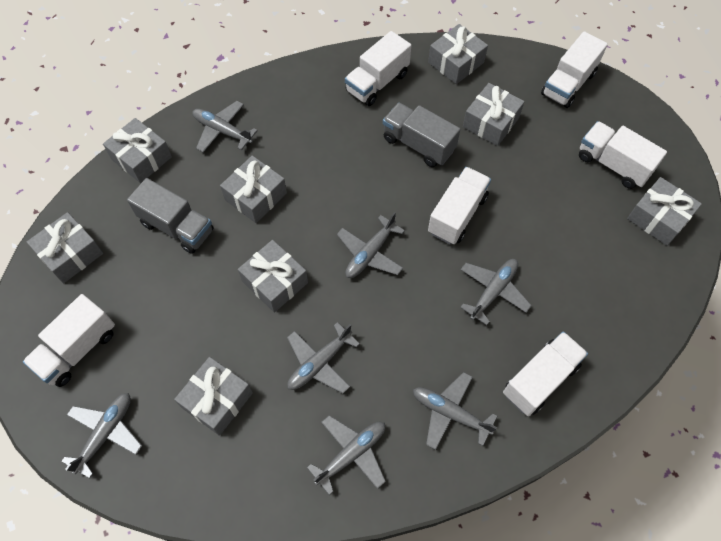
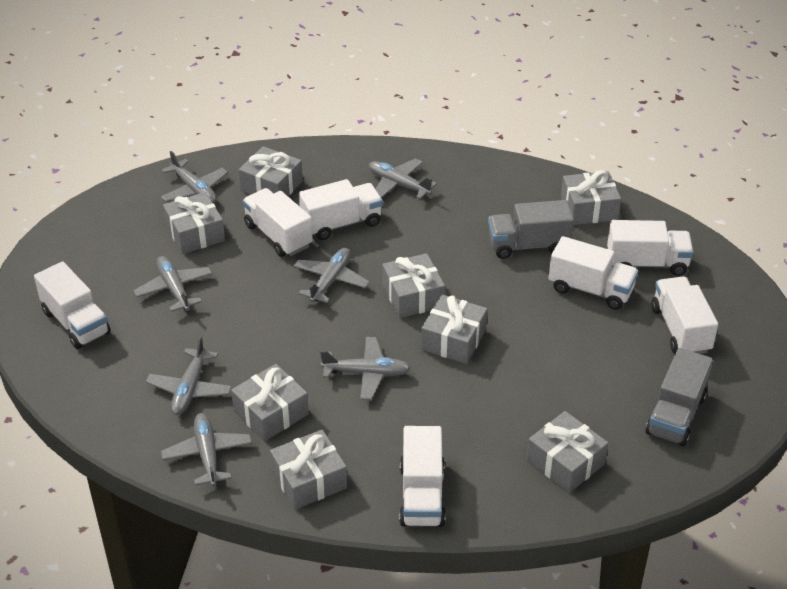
white truck: [23,294,115,387] [345,31,411,106] [428,167,491,244] [503,331,588,416] [541,31,608,108] [579,121,667,189] = 6 -> [34,261,111,349] [243,188,313,257] [299,179,383,240] [399,426,446,527] [549,236,638,310] [607,220,694,276] [651,276,718,354] = 7

